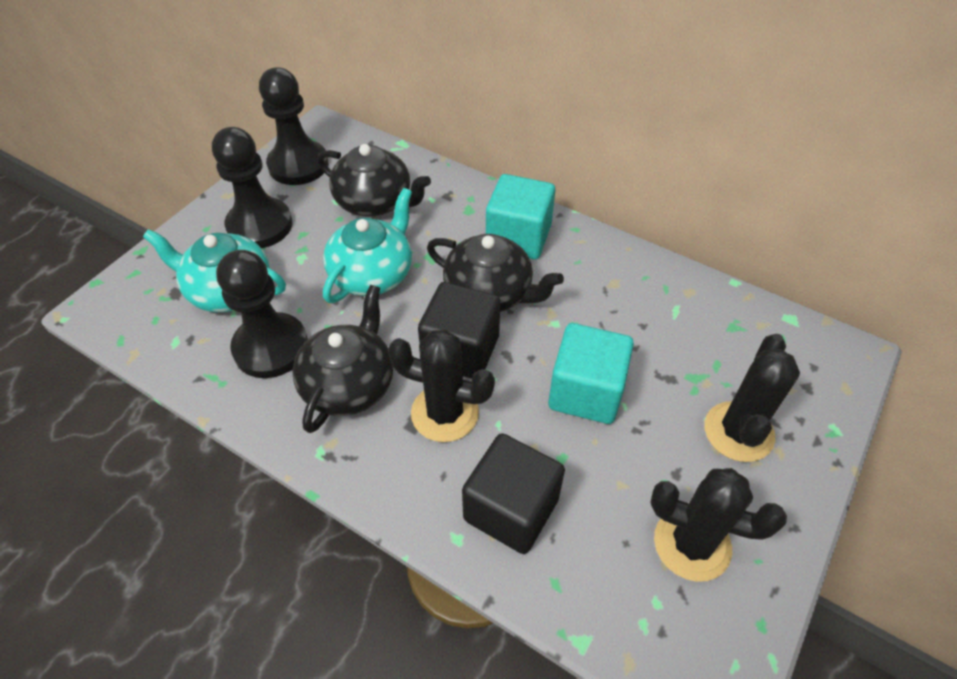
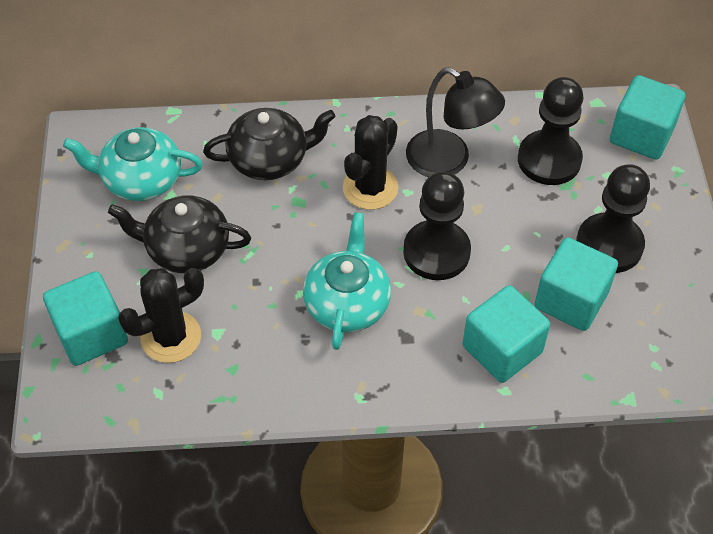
black cactus: [388,329,495,442] [650,468,787,582] [704,334,800,462] = 3 -> [118,268,204,363] [343,115,398,210] = 2
black cube: [418,282,501,379] [462,433,565,554] = 2 -> none = 0
black lamp: none = 0 -> [406,67,505,177] = 1
black teapot: [292,285,393,433] [317,144,431,217] [427,234,564,312] = 3 -> [108,195,251,273] [203,108,336,180] = 2
turquoise cube: [486,174,555,259] [548,323,634,424] = 2 -> [43,271,128,366] [463,285,550,383] [535,237,618,331] [610,75,686,160] = 4

